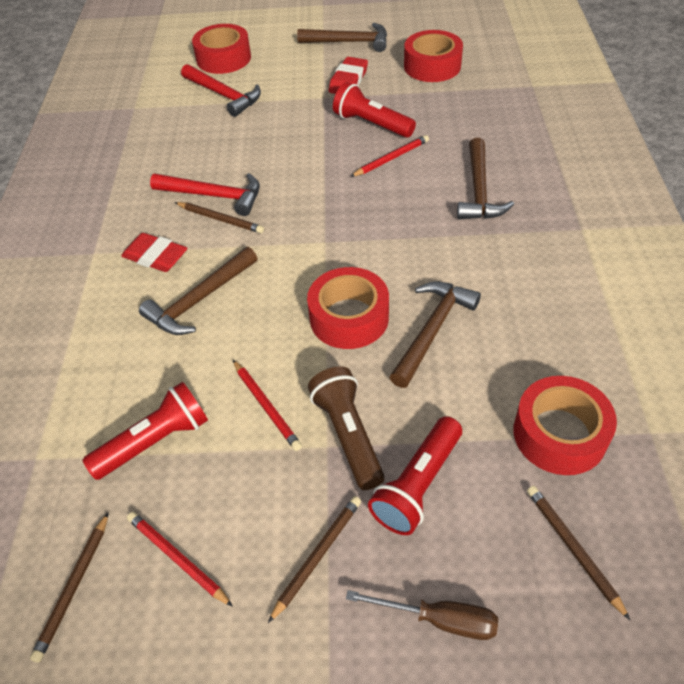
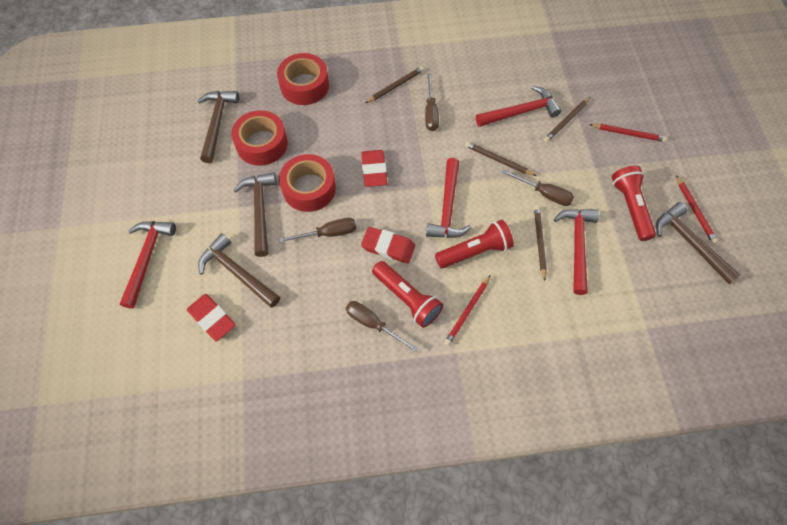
brown flashlight: [308,366,385,490] = 1 -> none = 0
brown screwdriver: [346,590,498,640] = 1 -> [279,218,356,243] [346,301,418,352] [425,74,439,131] [502,169,574,206] = 4
red eraser: [121,233,187,272] [329,57,368,94] = 2 -> [187,294,235,341] [361,150,387,187] [361,227,415,263] = 3
red hammer: [150,173,260,216] [181,64,261,117] = 2 -> [120,221,176,309] [426,158,471,238] [476,86,562,127] [554,209,599,295] = 4
red tape: [192,24,251,74] [307,267,389,349] [404,30,463,82] [513,376,617,475] = 4 -> [231,110,288,166] [277,53,329,105] [279,154,336,212] = 3

